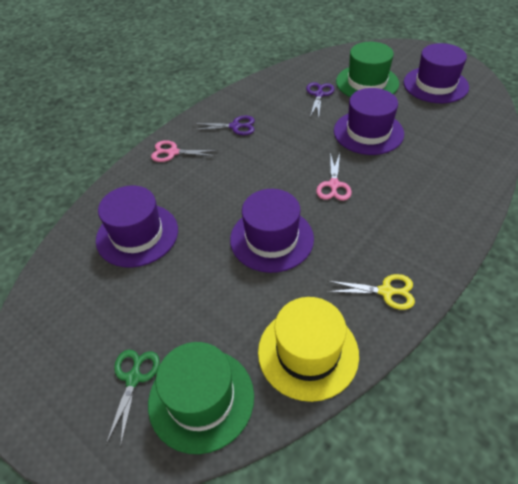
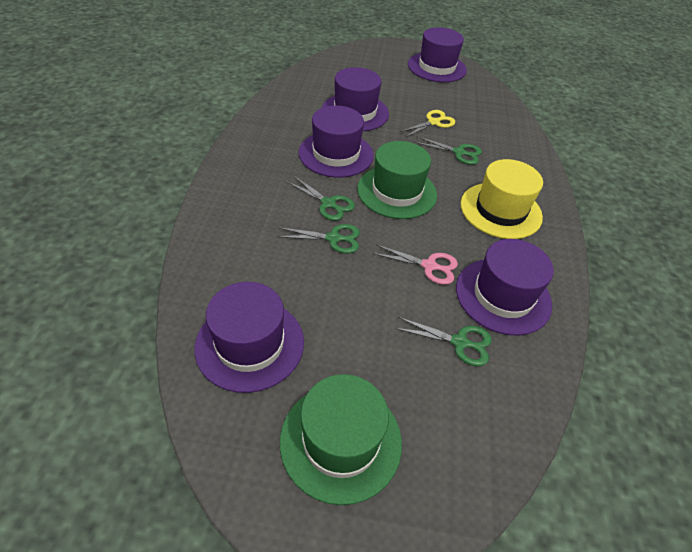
green scissors: [106,350,160,444] = 1 -> [276,224,360,254] [287,176,355,221] [395,317,492,366] [414,136,482,165] = 4
pink scissors: [151,140,218,162] [316,153,352,201] = 2 -> [372,245,458,285] = 1
purple hat: [96,186,178,268] [230,189,314,273] [334,88,404,155] [404,43,469,103] = 4 -> [195,282,304,393] [298,106,374,178] [322,67,389,131] [408,27,467,82] [456,239,554,335] = 5
purple scissors: [193,116,255,135] [306,82,335,118] = 2 -> none = 0

